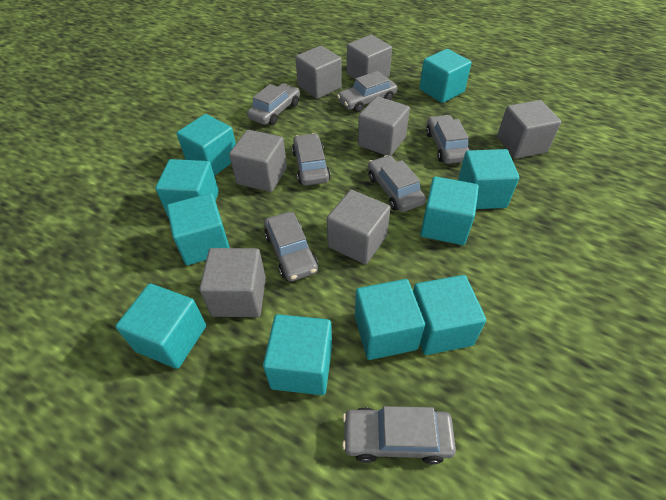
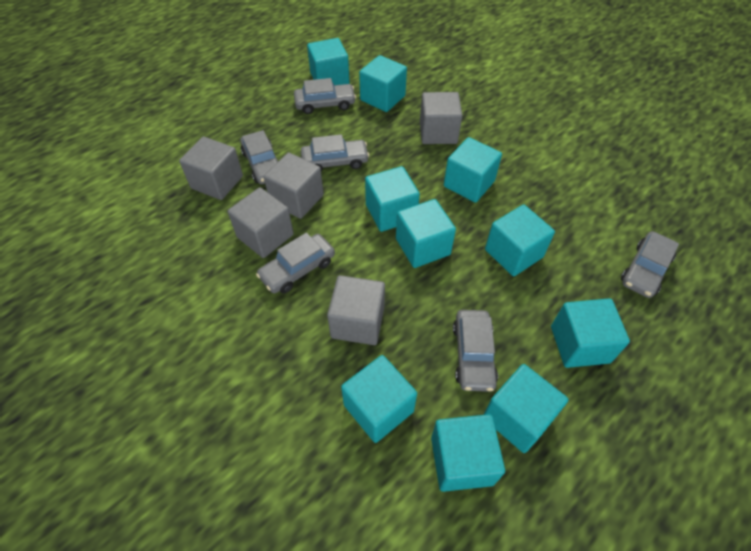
grey car: [247,83,300,125] [264,212,318,282] [292,133,331,186] [337,71,397,112] [342,406,456,465] [368,155,426,212] [426,115,470,164] = 7 -> [240,130,278,184] [256,233,335,293] [294,78,356,114] [301,134,369,171] [453,310,498,392] [621,231,679,298] = 6
grey cube: [199,248,266,317] [229,130,287,192] [296,46,342,99] [327,190,391,264] [347,35,392,79] [358,96,410,156] [497,100,561,159] = 7 -> [179,137,243,200] [228,187,294,258] [264,152,324,219] [327,275,385,345] [420,92,463,144] = 5

